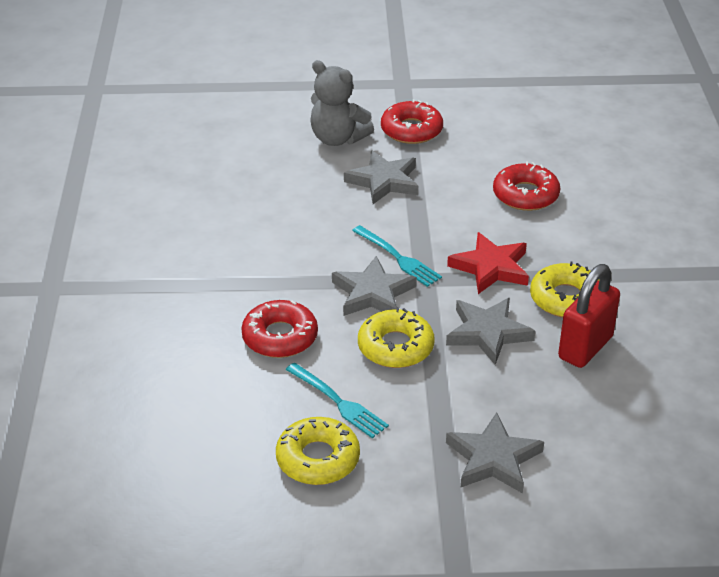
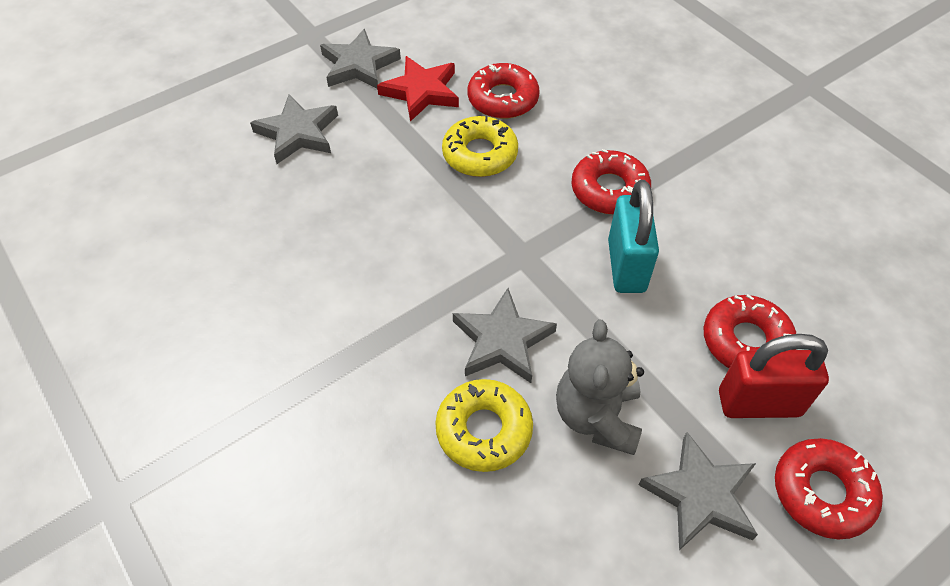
red donut: [241,300,318,358] [381,99,443,144] [493,162,560,211] = 3 -> [467,63,539,119] [572,149,651,215] [704,294,796,368] [775,438,883,540] = 4
turquoise fork: [286,363,389,438] [352,225,442,287] = 2 -> none = 0
turquoise padlock: none = 0 -> [608,180,659,293] = 1
yellow donut: [276,417,360,485] [358,307,434,368] [530,262,599,318] = 3 -> [435,379,533,472] [442,116,518,177] = 2

